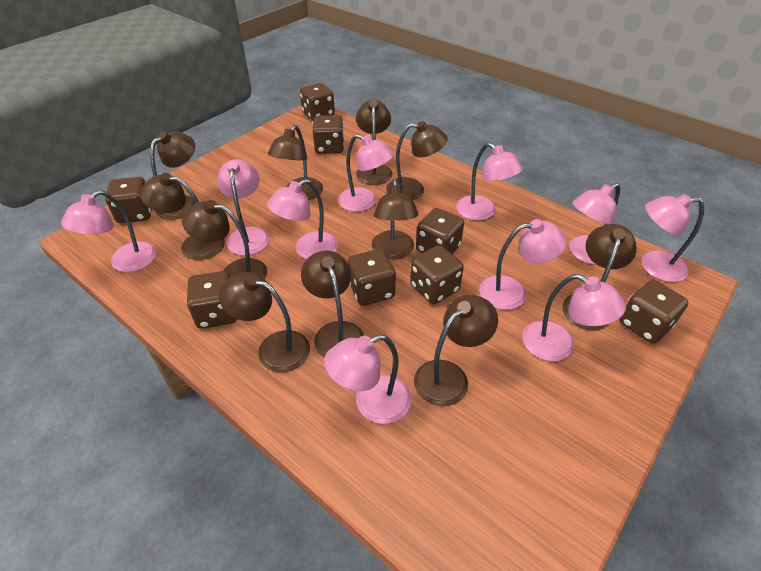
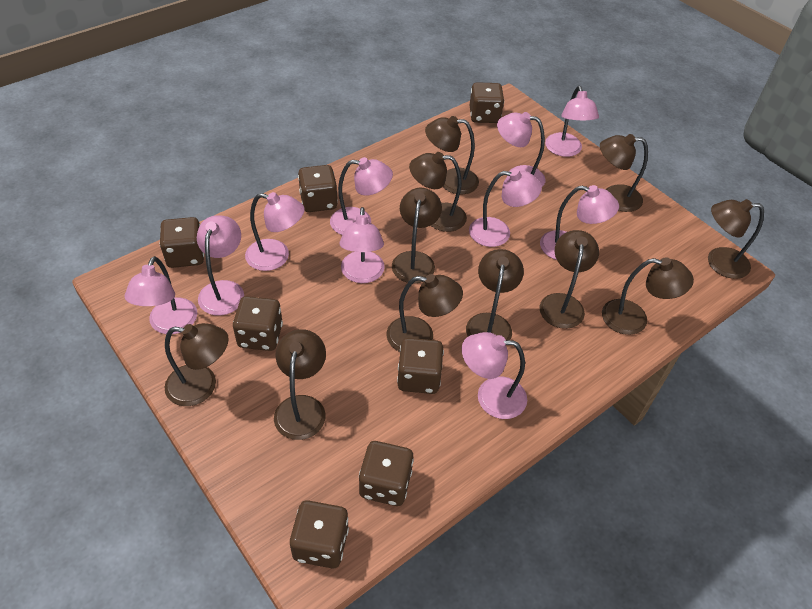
brown dice: [105,177,152,223] [187,271,237,329] [300,83,335,121] [313,115,344,154] [348,249,396,306] [410,245,464,304] [416,208,464,254] [620,280,688,344] = 8 -> [160,217,204,268] [233,296,283,351] [290,500,349,568] [298,165,338,212] [359,441,414,506] [397,338,444,394] [470,82,504,123] = 7

